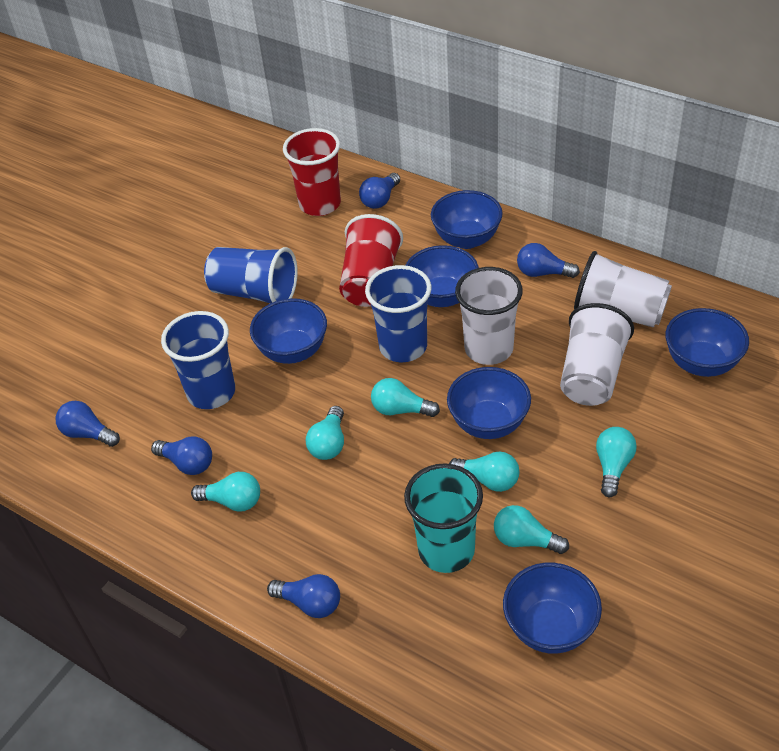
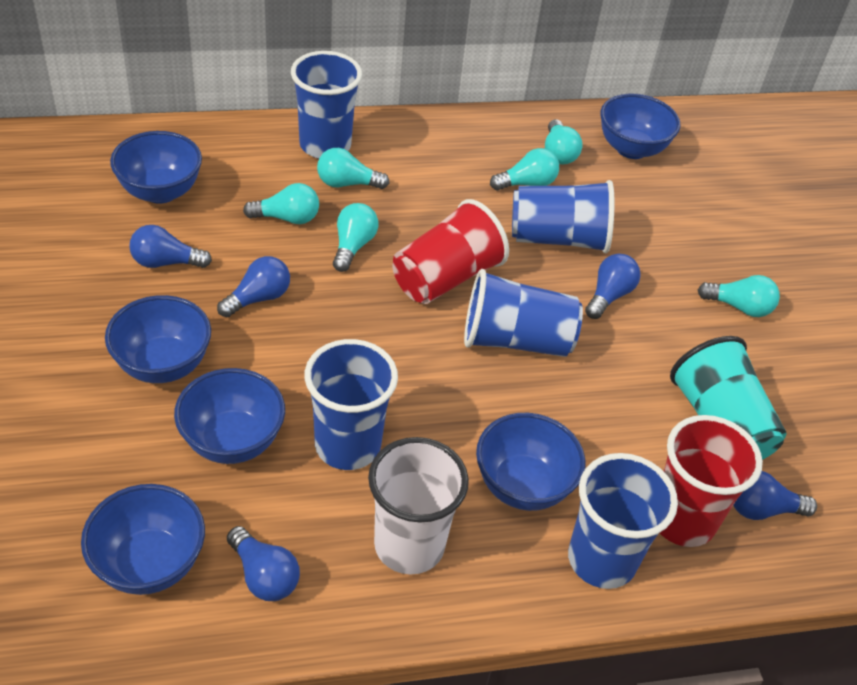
blue cup: [161,311,235,409] [204,247,298,303] [365,265,431,362] = 3 -> [291,51,362,159] [305,339,398,470] [464,269,583,357] [512,180,614,253] [568,453,678,589] = 5
white cup: [455,267,523,365] [560,303,634,406] [574,251,672,328] = 3 -> [368,437,469,574] = 1

